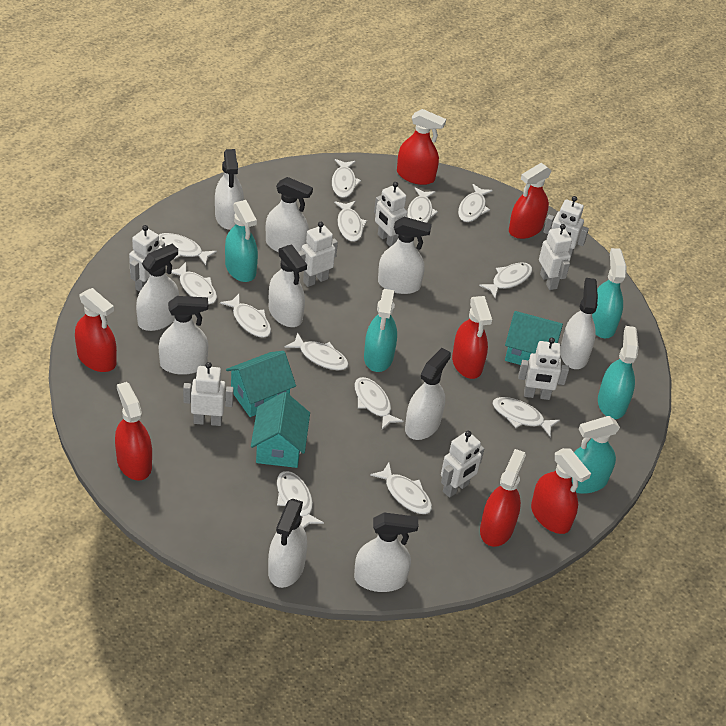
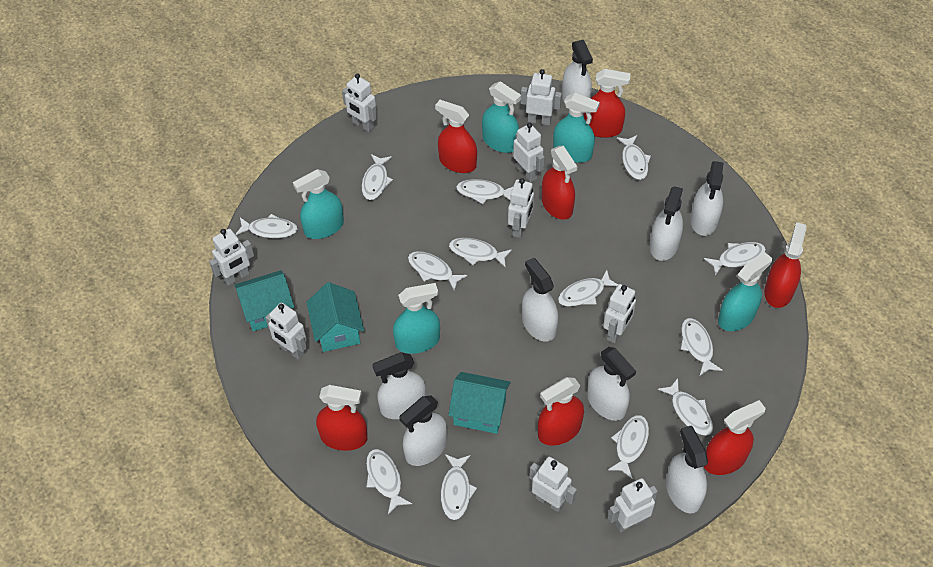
white robot: [129,225,165,292] [183,362,234,426] [298,222,338,287] [374,182,408,247] [441,431,484,498] [518,337,569,400] [539,224,572,290] [543,196,589,257] = 8 -> [209,229,254,286] [265,303,307,360] [342,74,377,132] [508,178,534,238] [513,123,545,182] [521,69,562,125] [529,457,577,513] [603,284,636,343] [608,478,658,533] = 9
white spray bottle: [136,244,179,331] [159,296,208,375] [215,149,244,230] [266,177,313,252] [268,498,307,588] [269,244,307,327] [354,512,418,592] [378,217,432,294] [405,348,451,440] [560,278,598,369] = 10 -> [372,352,426,419] [399,396,447,466] [522,258,558,341] [562,40,593,101] [587,347,636,421] [650,186,683,261] [666,426,708,513] [691,161,724,236] = 8

